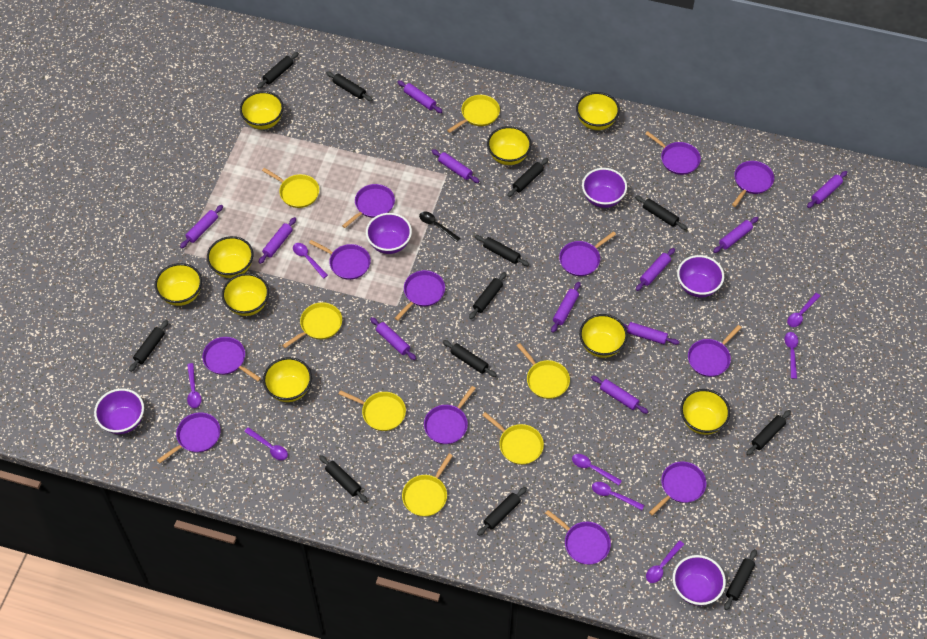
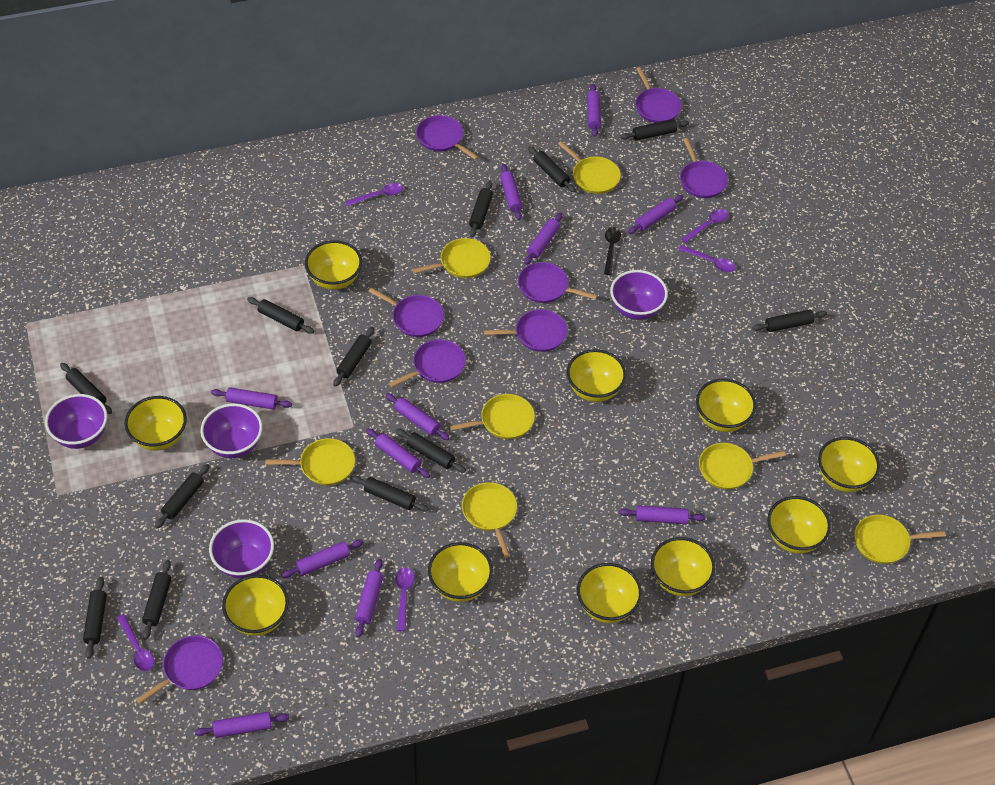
purple bowl: [94,388,144,434] [366,213,412,254] [582,168,627,208] [673,555,726,606] [677,255,724,297] = 5 -> [45,394,107,449] [200,403,263,458] [209,519,274,578] [610,270,668,320] = 4
purple pan: [157,412,221,463] [202,337,261,382] [309,240,371,280] [342,184,395,228] [395,270,445,320] [424,386,476,444] [545,510,611,565] [559,231,616,276] [645,131,701,175] [649,462,707,516] [688,325,742,377] [732,161,774,207] = 12 -> [136,635,223,704] [368,288,444,337] [389,339,466,387] [416,115,479,160] [484,309,567,352] [518,262,597,303] [635,67,682,123] [680,138,728,198] = 8
purple spoon: [187,363,201,408] [244,427,288,460] [293,243,328,279] [572,454,622,485] [592,482,644,510] [646,540,684,583] [784,332,798,379] [787,293,820,327] = 8 -> [117,614,154,671] [346,183,403,206] [396,567,414,631] [678,245,735,272] [681,209,728,243] = 5
yellow bowl: [155,263,202,306] [207,236,253,278] [222,273,269,316] [240,91,284,129] [263,357,312,402] [487,126,531,165] [576,92,620,130] [579,314,628,358] [680,389,730,435] = 9 -> [124,396,187,451] [222,575,289,636] [305,240,362,290] [428,542,493,602] [567,349,626,402] [577,563,642,623] [651,537,715,596] [696,379,756,432] [767,496,831,554] [818,437,880,492] = 10

